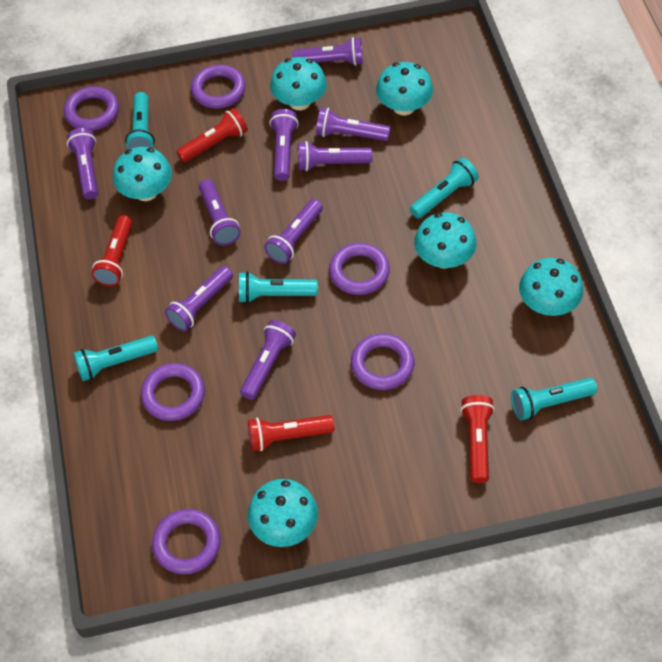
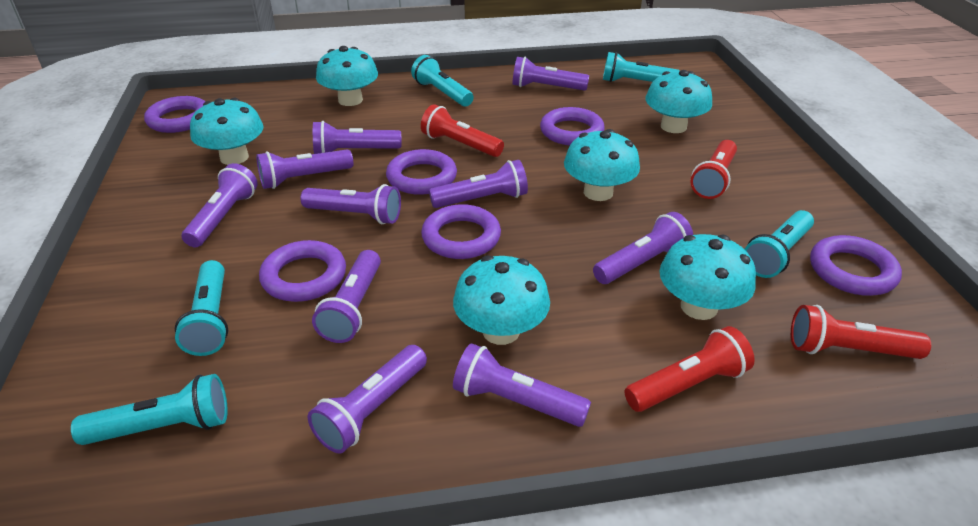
purple flashlight: [67,128,98,199] [165,266,233,331] [199,179,241,246] [240,320,296,400] [264,199,323,264] [269,109,299,181] [292,37,363,66] [298,141,372,171] [316,108,390,141] = 9 -> [182,163,258,248] [256,149,353,189] [301,184,401,224] [308,345,427,454] [312,250,381,343] [313,121,401,154] [429,160,528,208] [453,343,591,427] [513,57,589,91] [593,212,693,284] = 10

